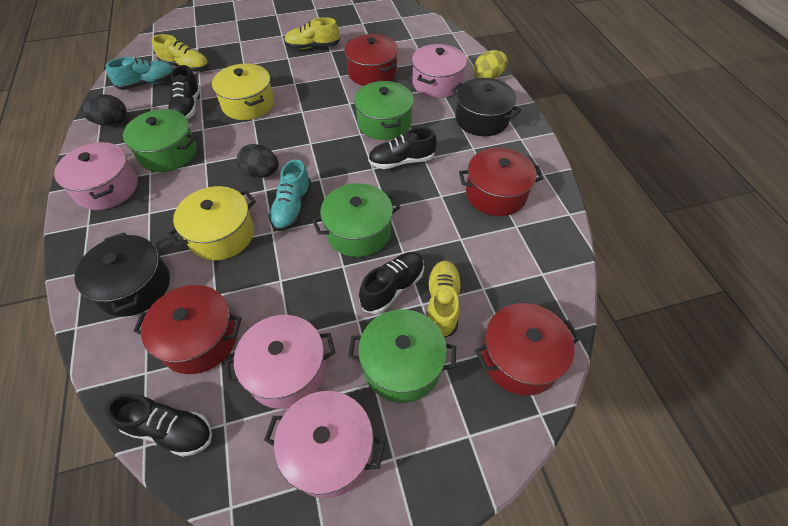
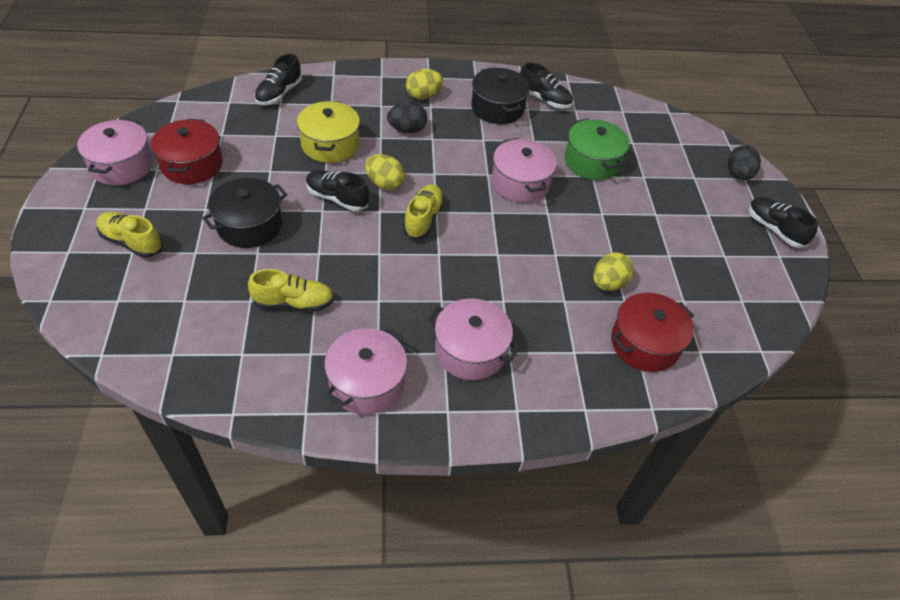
green pot: [121,109,197,172] [312,183,401,257] [348,310,456,403] [354,81,414,140] = 4 -> [565,119,629,180] = 1
red pot: [133,285,242,374] [344,34,398,86] [459,148,544,216] [475,303,580,395] = 4 -> [151,119,223,184] [611,293,694,372] = 2
turquoise shoe: [106,57,174,90] [269,159,312,231] = 2 -> none = 0
yellow egg: [474,50,508,79] = 1 -> [365,154,405,190] [406,69,443,99] [593,252,634,291] = 3
yellow pot: [167,186,256,260] [212,63,274,120] = 2 -> [297,101,360,163] = 1

